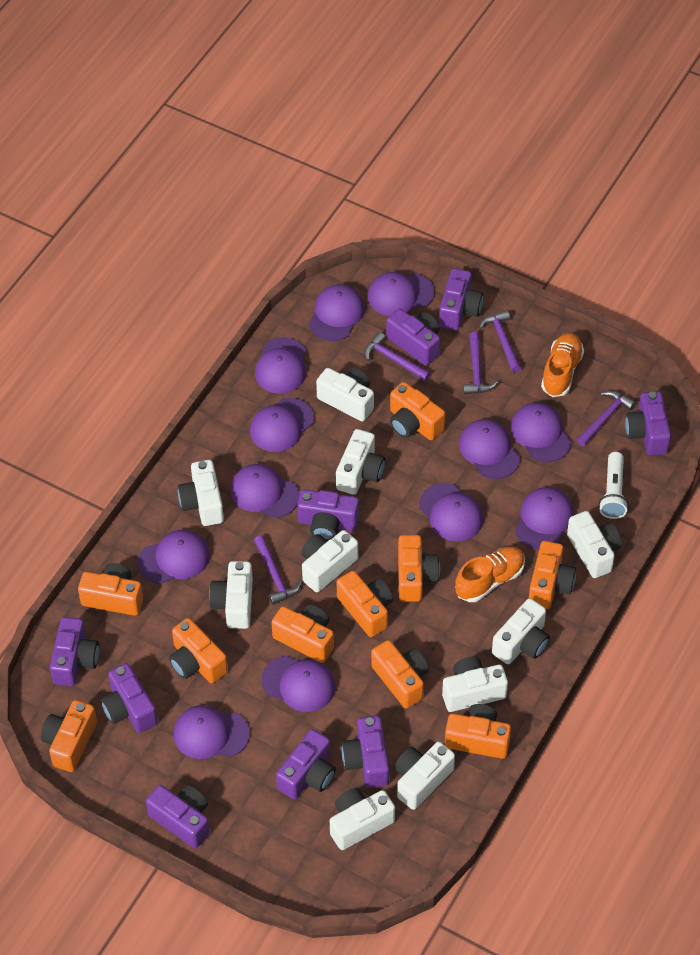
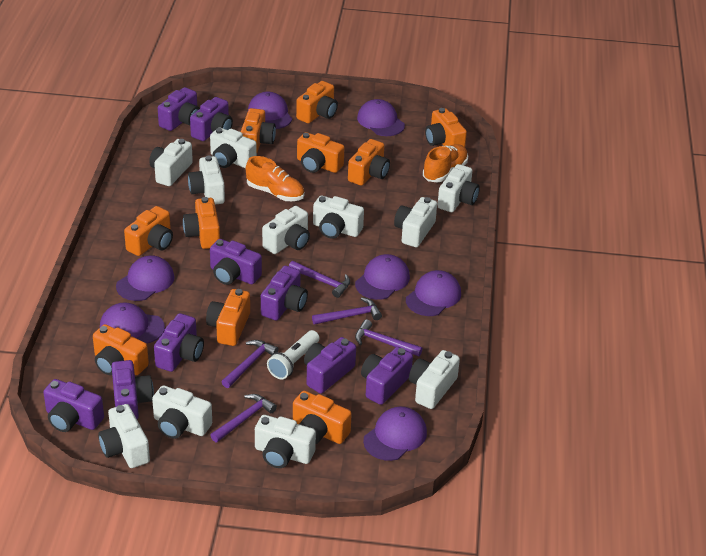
purple cap: [138,530,210,584] [173,705,250,759] [230,464,300,518] [250,398,314,452] [255,337,306,394] [262,656,335,712] [309,284,365,341] [368,272,435,316] [419,483,483,542] [459,419,520,479] [510,403,571,462] [515,487,574,550] = 12 -> [100,302,165,344] [116,256,175,301] [248,92,292,129] [355,254,410,300] [357,99,405,136] [363,407,427,461] [406,270,461,316] = 7
white camera: [178,460,224,526] [209,561,253,629] [301,530,358,592] [316,368,374,422] [330,788,395,850] [336,429,386,495] [394,742,455,810] [442,657,508,712] [492,598,550,664] [567,511,622,578] = 10 -> [98,404,150,468] [149,139,193,186] [152,385,212,439] [188,155,225,205] [210,127,257,168] [255,415,316,468] [262,206,310,254] [313,196,364,239] [394,197,437,247] [409,350,460,409] [437,164,480,212] = 11

